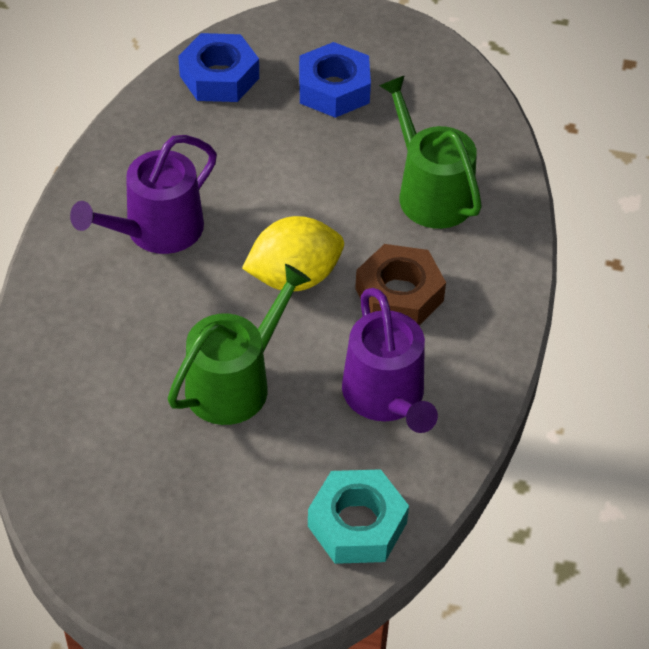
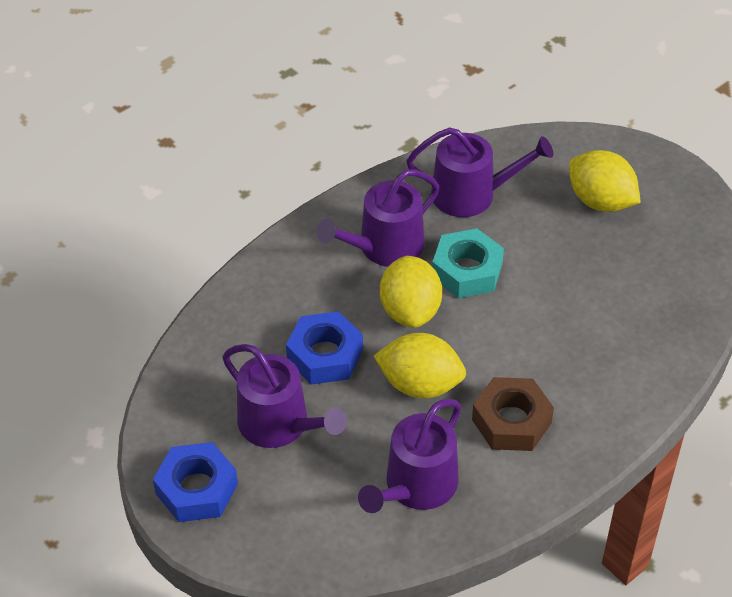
green watering can: [168,264,311,425] [379,75,482,229] = 2 -> none = 0
purple watering can: [70,135,217,254] [342,288,438,433] = 2 -> [222,344,347,448] [317,169,439,267] [358,399,461,513] [407,127,553,217] = 4
yellow lemon: [242,216,344,291] = 1 -> [374,333,466,398] [380,256,442,328] [569,150,641,212] = 3

